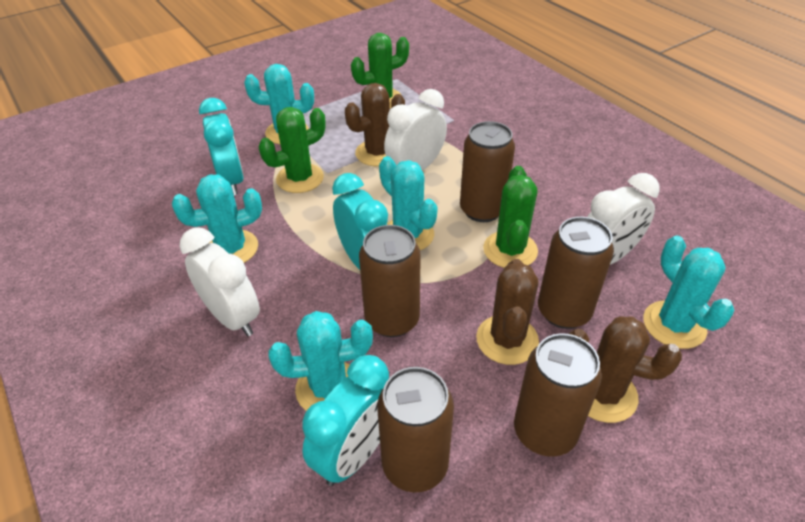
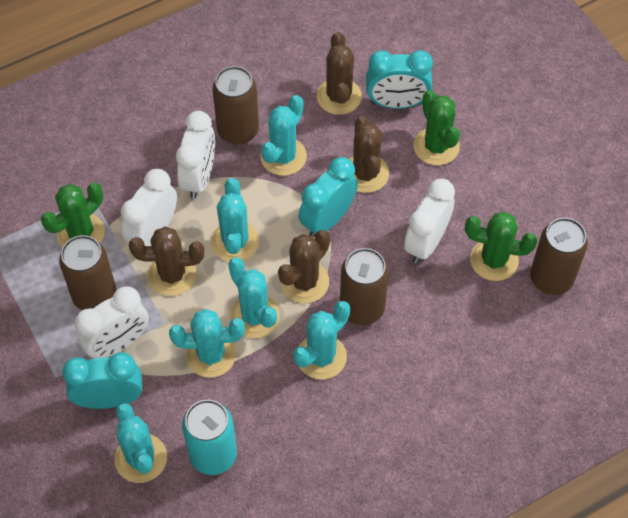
brown cactus: [345,83,405,166] [476,259,539,365] [568,316,682,423] = 3 -> [129,226,204,296] [278,230,330,303] [317,32,362,115] [349,116,389,193] = 4
brown can: [359,225,421,337] [377,367,454,492] [460,121,515,222] [514,333,602,457] [538,217,614,329] = 5 -> [59,235,116,310] [212,66,259,145] [340,248,389,325] [530,218,588,295] = 4
turquoise cactus: [172,175,262,263] [244,64,314,144] [268,311,373,411] [379,156,438,250] [643,235,734,349] = 5 -> [114,403,167,483] [169,309,245,378] [211,178,259,262] [228,257,280,338] [260,95,307,176] [293,301,350,380] = 6
turquoise can: none = 0 -> [182,400,237,475] = 1
white clock: [179,227,260,336] [384,89,447,170] [587,173,659,265] = 3 -> [75,286,149,359] [121,169,177,246] [176,111,215,199] [404,179,455,263] = 4

